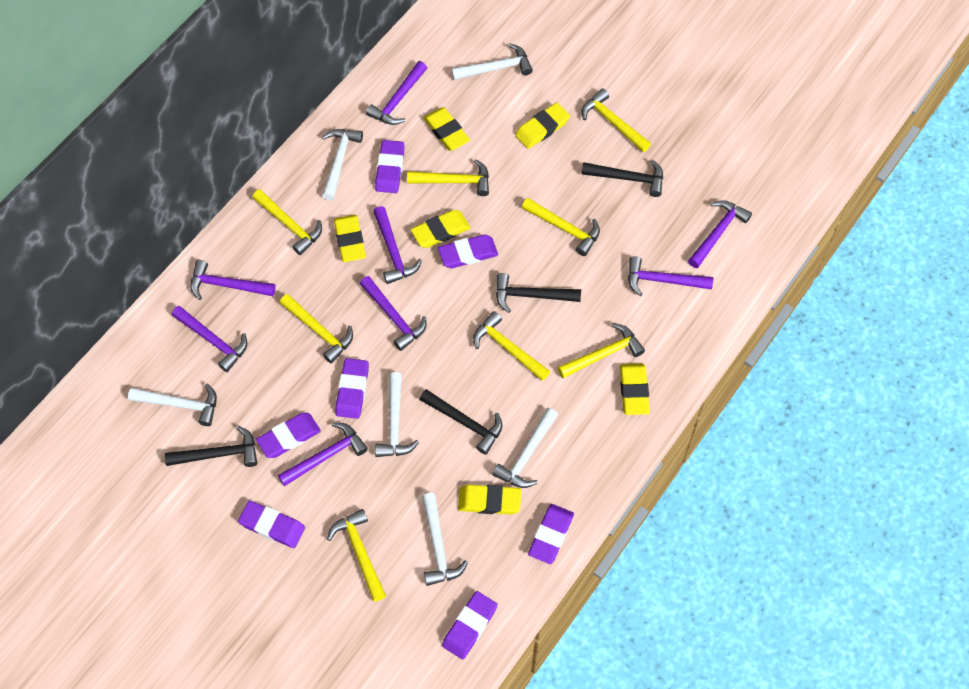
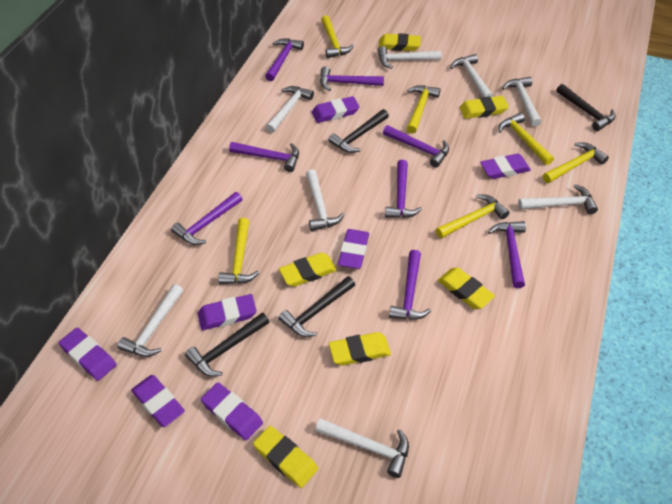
white hammer: [128,384,217,426] [322,129,363,200] [375,372,419,457] [422,493,468,586] [451,43,533,80] [492,408,558,488] = 6 -> [118,284,183,357] [266,86,314,133] [306,169,345,231] [315,418,409,478] [378,46,442,69] [450,54,493,97] [502,77,541,127] [518,184,598,214] = 8
yellow hammer: [252,189,322,255] [280,294,353,363] [327,509,386,602] [407,159,489,196] [473,311,550,381] [522,198,600,256] [557,323,645,378] [582,88,651,152] = 8 -> [218,218,259,284] [321,15,354,58] [407,85,441,134] [436,194,510,239] [498,113,554,165] [543,143,609,183] = 6

